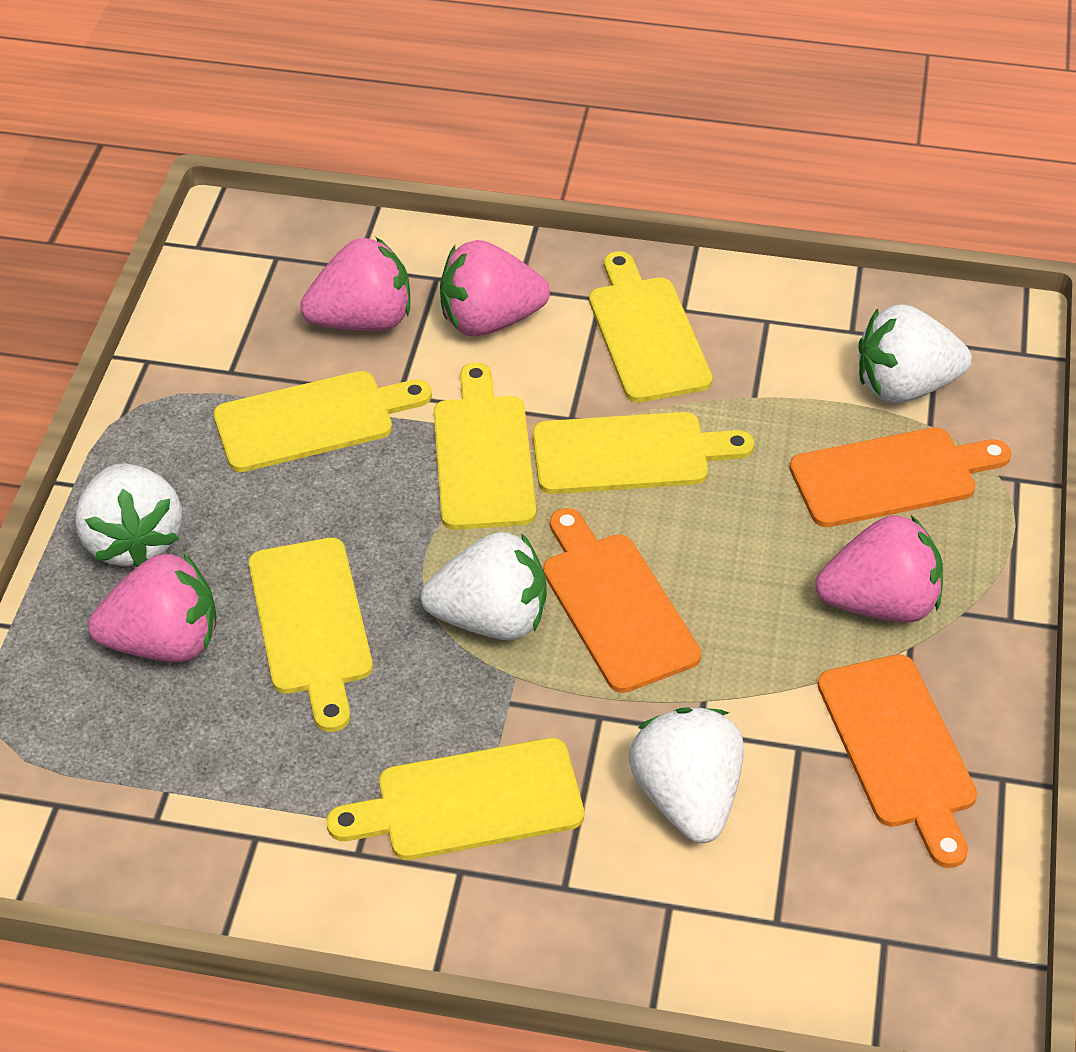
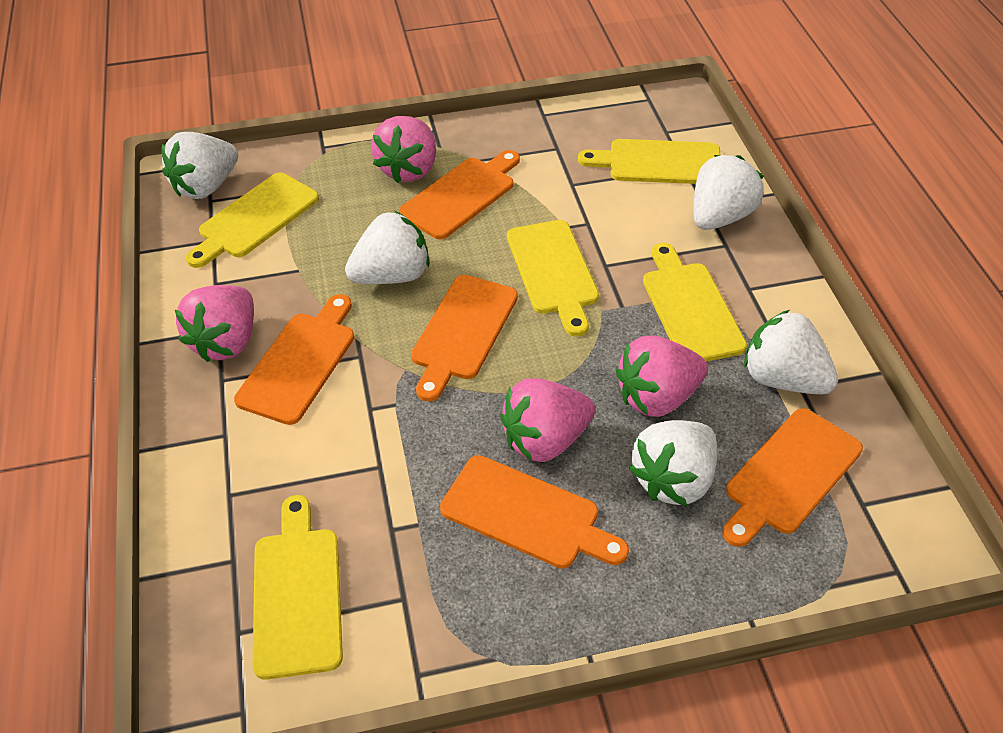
orange cutting board: [543,508,701,693] [789,427,1011,527] [818,654,977,868] = 3 -> [234,294,354,425] [399,150,520,239] [411,275,518,402] [440,455,629,569] [723,408,863,547] = 5
white strawberry: [75,463,182,567] [421,532,547,641] [628,707,744,843] [859,304,972,403] = 4 -> [162,132,238,199] [345,211,429,284] [629,420,717,506] [693,155,764,230] [744,310,838,394] = 5
yellow cutting board: [213,371,432,472] [249,538,373,732] [326,738,584,860] [434,363,536,530] [533,412,754,494] [589,251,713,402] = 6 -> [186,173,319,268] [253,495,343,680] [507,220,599,336] [578,139,720,184] [643,243,747,362] = 5

